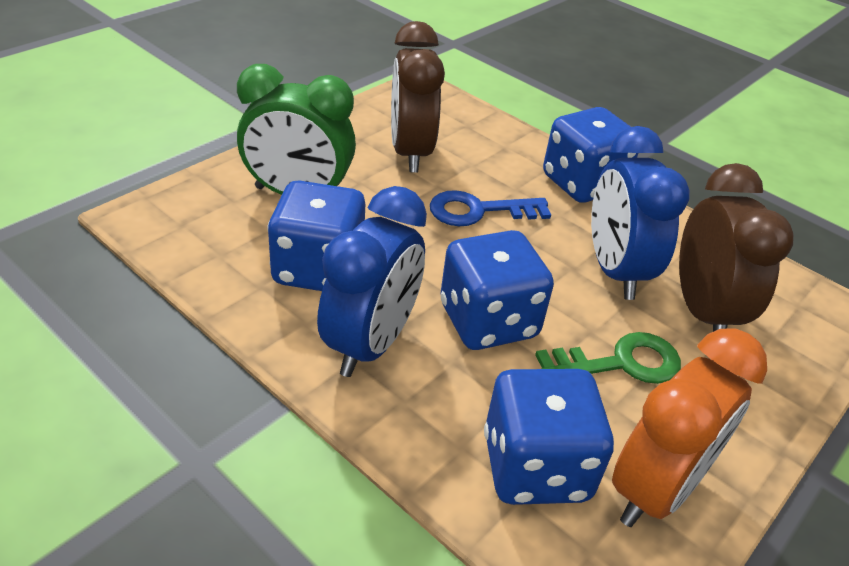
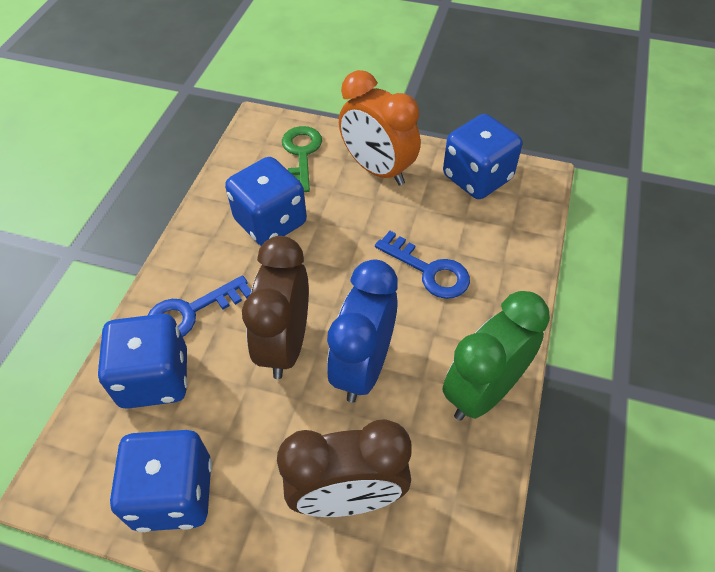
blue clock: [317,186,427,377] [591,126,690,300] = 2 -> [327,259,398,403] = 1
blue key: [430,190,551,226] = 1 -> [148,275,251,337] [375,231,470,299] = 2

